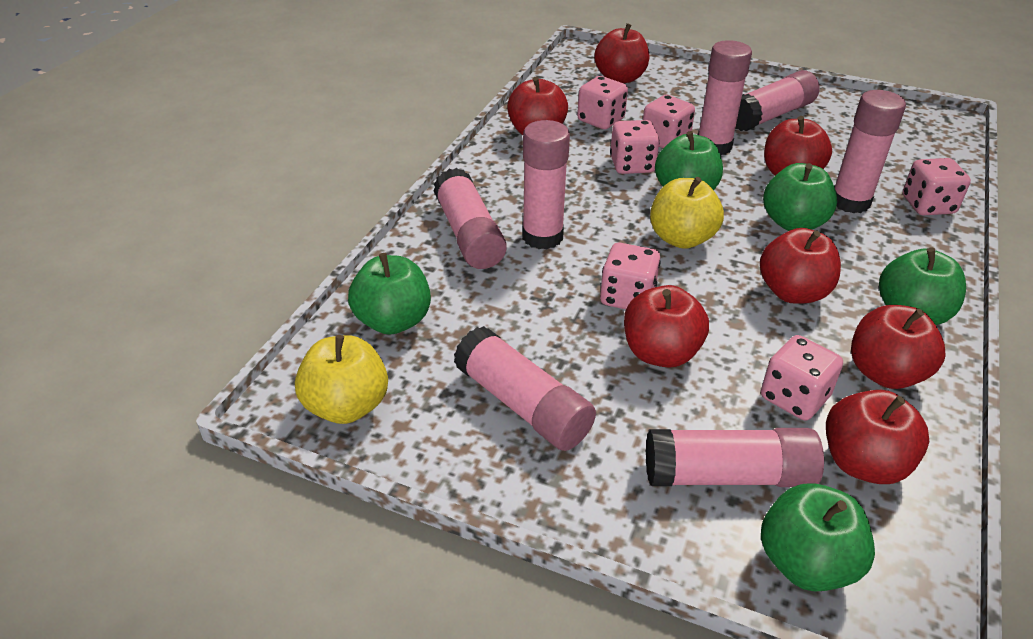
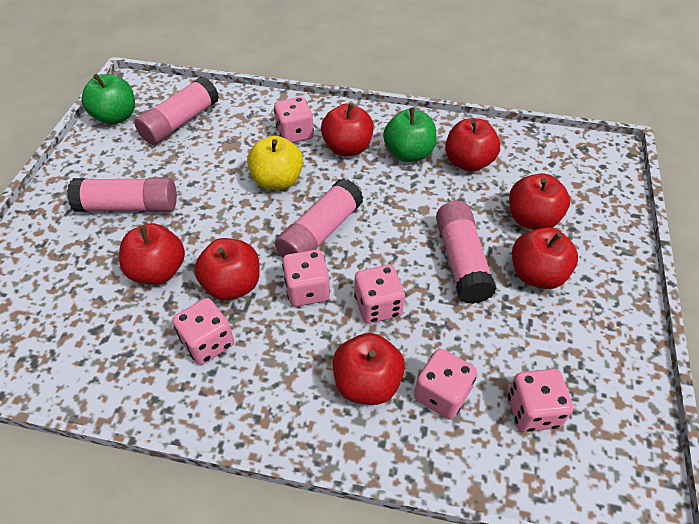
green apple: [348,253,431,335] [655,131,723,190] [761,483,875,591] [763,163,837,231] [879,248,966,325] = 5 -> [81,74,135,125] [383,108,436,162] = 2
pink glue stick: [434,168,507,269] [454,326,596,451] [522,120,570,250] [646,428,824,487] [698,40,752,155] [735,70,820,131] [834,90,906,213] = 7 -> [67,177,177,212] [134,77,219,145] [275,178,364,257] [436,201,497,304] = 4
yellow apple: [295,335,388,424] [650,177,724,249] = 2 -> [247,136,303,190] = 1

